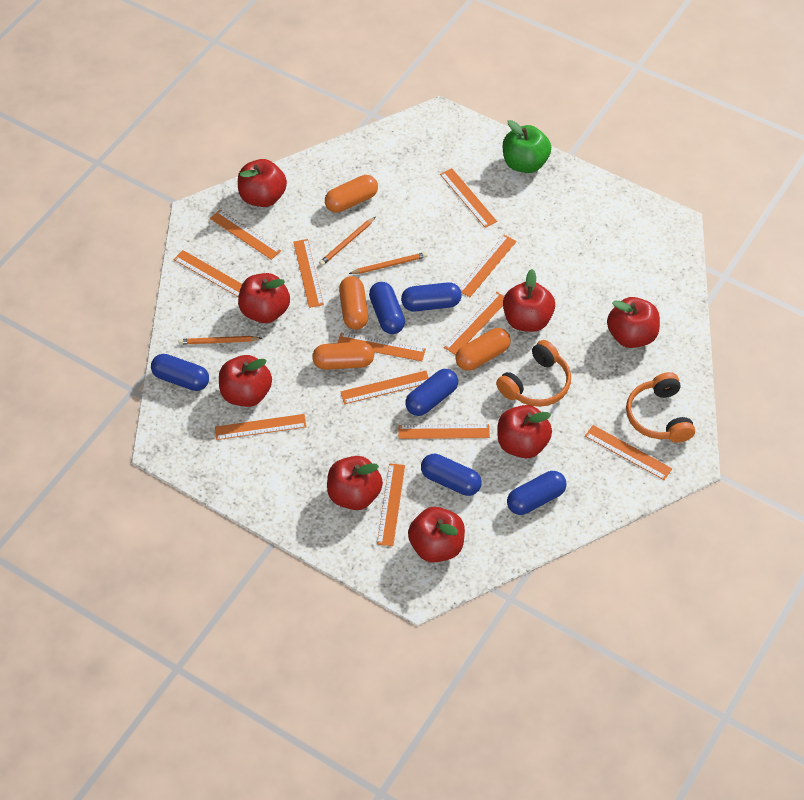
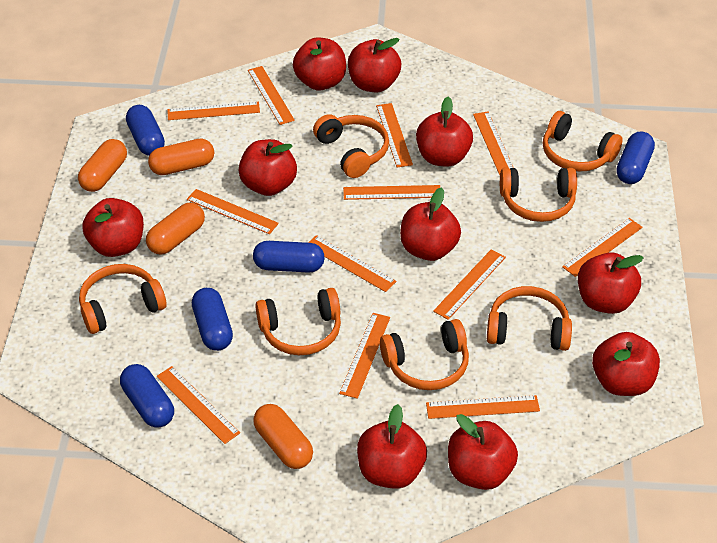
blue capsule: [151,354,209,391] [369,282,405,334] [401,282,462,311] [405,369,458,416] [421,453,481,496] [507,471,567,515] = 6 -> [120,364,174,428] [126,105,165,156] [192,288,233,351] [253,241,325,273] [616,131,655,184] = 5
green apple: [503,120,551,173] = 1 -> none = 0
orange headphones: [496,340,571,407] [626,372,695,443] = 2 -> [79,264,167,334] [256,288,341,355] [313,114,389,178] [380,319,469,390] [487,286,572,351] [500,167,577,222] [543,111,623,171] = 7
orange pencil: [178,336,262,345] [319,217,375,266] [349,252,427,274] = 3 -> none = 0
red apple: [219,355,272,407] [238,159,287,207] [238,273,290,323] [327,456,383,510] [408,507,465,563] [497,405,552,458] [503,269,555,332] [607,297,660,348] = 8 -> [82,198,144,257] [238,139,297,196] [293,37,346,90] [348,38,401,92] [357,404,427,489] [400,187,461,261] [416,97,473,166] [448,414,518,490] [578,252,644,314] [592,332,660,396] = 10

